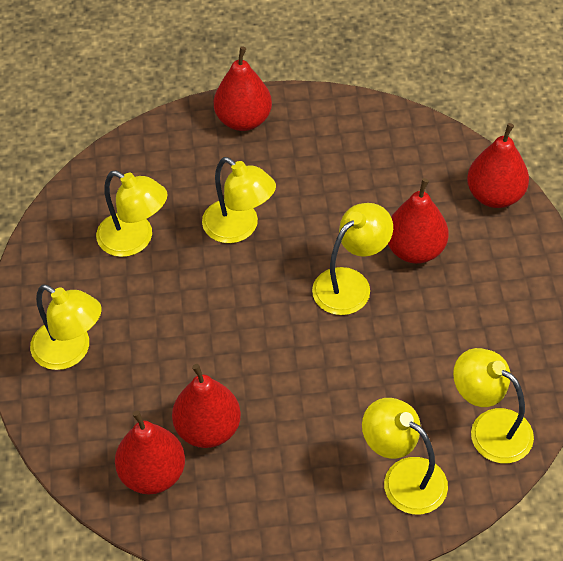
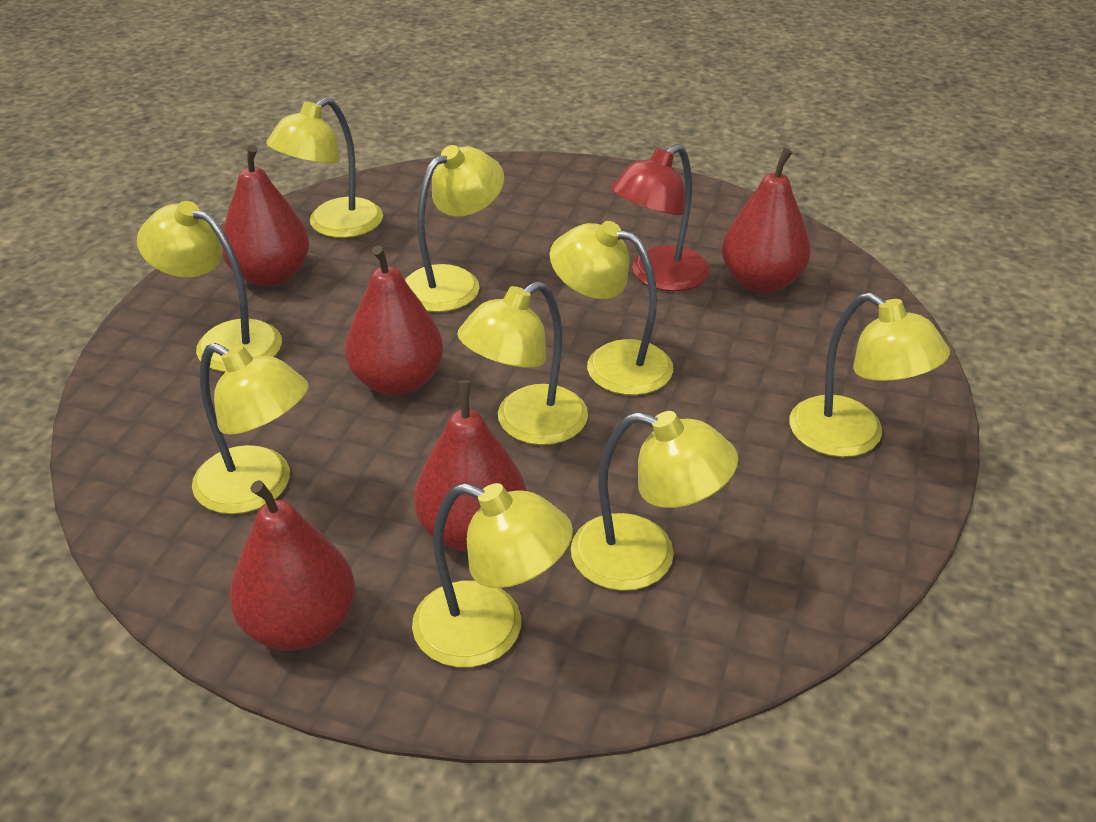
red lamp: none = 0 -> [611,144,710,291] = 1
yellow lamp: [30,285,102,370] [96,171,168,257] [202,157,276,243] [312,203,393,315] [362,398,448,514] [453,348,534,463] = 6 -> [137,201,282,372] [192,343,309,514] [266,97,383,238] [405,145,504,312] [412,483,573,668] [457,281,588,445] [550,221,673,395] [571,411,738,591] [789,293,950,457] = 9

